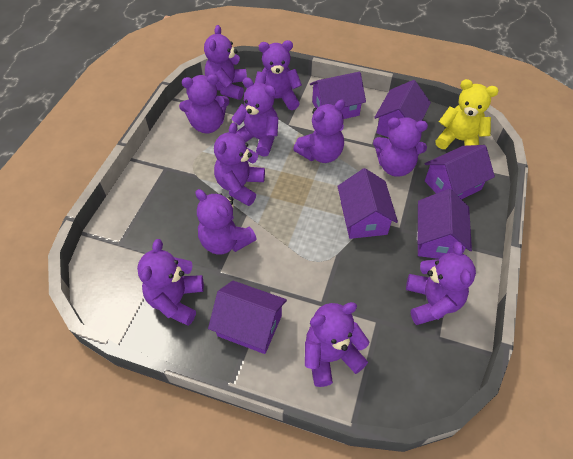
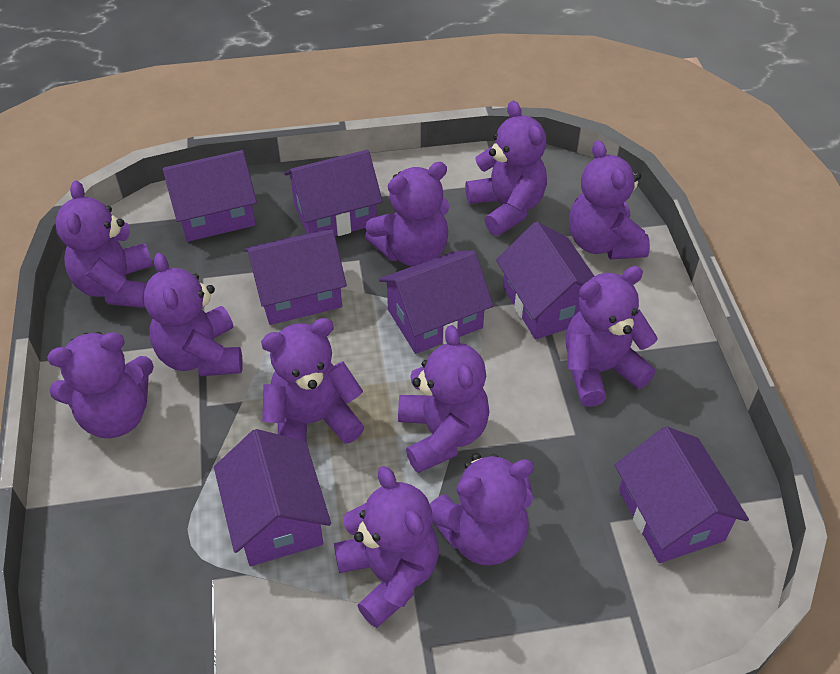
purple house: [208,281,287,354] [310,72,366,119] [337,168,398,239] [374,80,431,137] [417,189,472,259] [425,145,495,199] = 6 -> [163,150,257,242] [214,429,331,566] [245,229,347,325] [284,150,383,236] [379,251,493,354] [496,222,594,339] [615,426,749,563] = 7
yellow teddy bear: [435,79,499,149] = 1 -> none = 0

